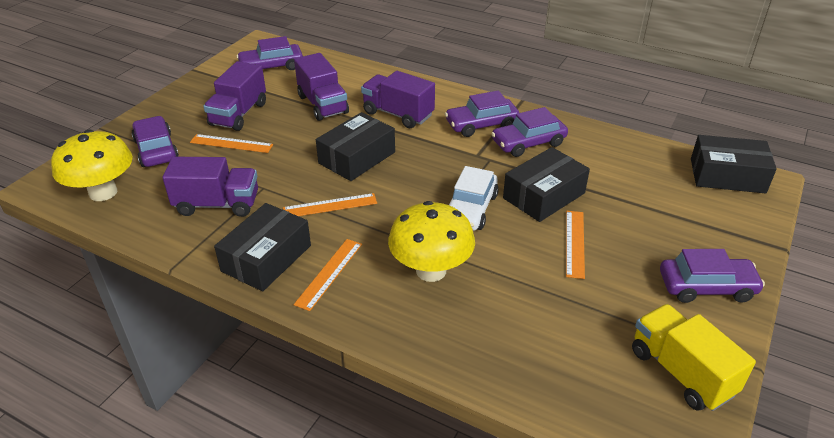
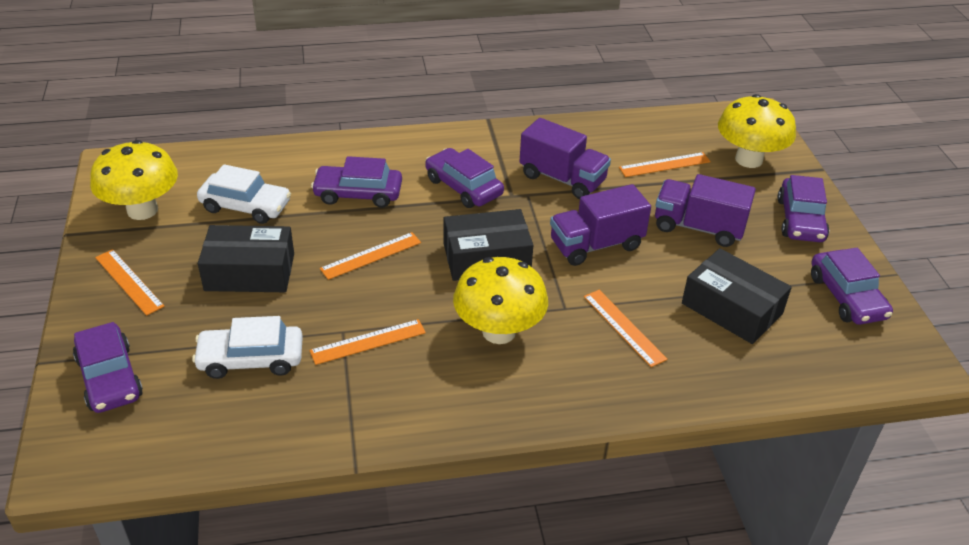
black box: [214,203,311,291] [316,112,395,181] [503,147,590,222] [691,135,777,194] = 4 -> [198,225,294,292] [444,209,533,281] [682,248,792,344] = 3
orange ruler: [190,134,273,153] [283,193,377,216] [294,239,362,311] [566,211,585,279] = 4 -> [95,249,165,316] [310,319,426,365] [320,232,421,280] [584,290,667,367] [619,152,711,177] = 5
purple truck: [163,157,258,217] [203,61,266,131] [294,53,349,121] [361,71,435,128] = 4 -> [519,118,611,199] [550,184,651,266] [655,174,756,247] = 3
white car: [449,166,499,231] = 1 -> [192,316,303,379] [197,164,291,224] = 2
yellow mushroom: [51,129,133,201] [388,201,475,282] = 2 -> [90,140,178,220] [453,257,548,344] [718,94,796,168] = 3
yellow truck: [632,304,756,411] = 1 -> none = 0

